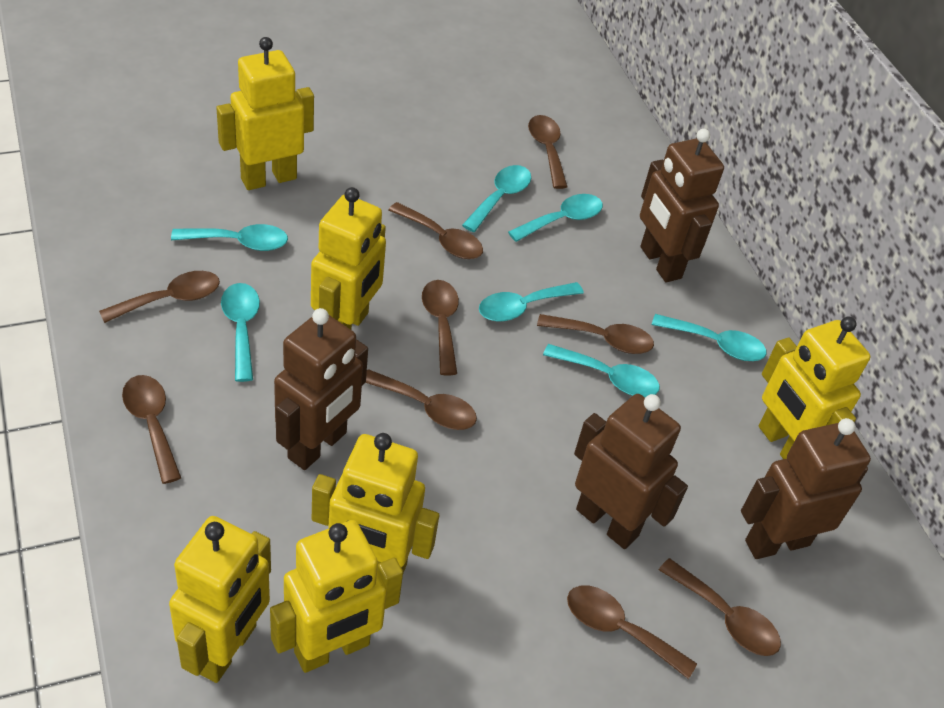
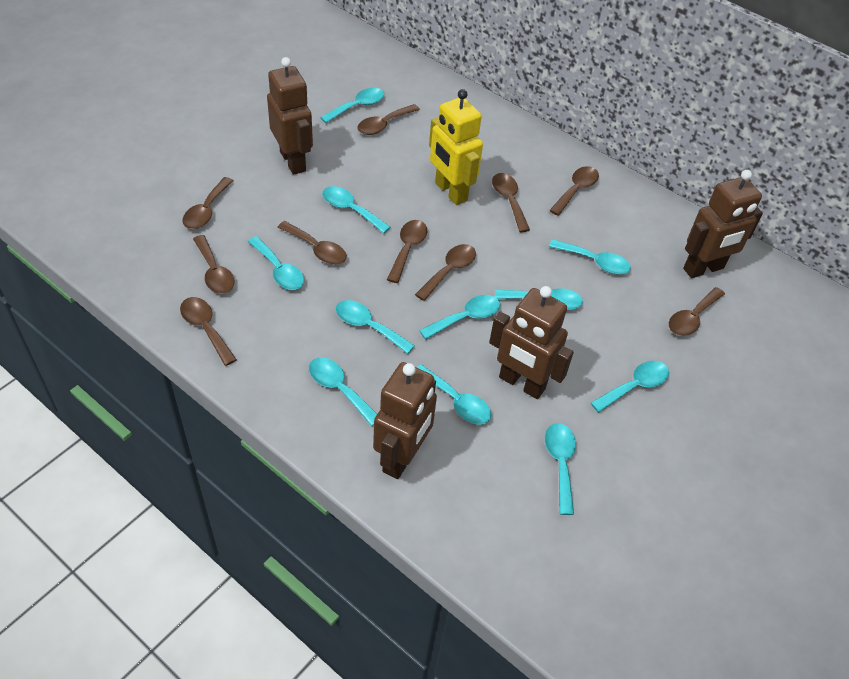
brown spoon: [99,271,220,323] [122,375,181,484] [365,369,477,430] [389,202,483,259] [422,280,459,375] [528,115,567,189] [537,314,654,354] [567,586,697,679] [659,558,781,656] = 9 -> [180,297,237,366] [182,177,233,229] [193,235,234,294] [277,221,347,265] [357,104,420,135] [387,220,427,283] [415,244,476,301] [492,173,530,232] [549,166,599,216] [669,287,725,336] = 10
turquoise spoon: [171,224,288,251] [221,283,260,382] [462,165,531,232] [479,282,584,322] [508,194,603,242] [543,344,660,397] [652,314,766,361] = 7 -> [248,236,304,290] [309,357,377,426] [320,88,384,123] [322,186,391,233] [336,300,415,354] [416,364,491,425] [419,295,500,339] [495,288,583,310] [545,423,576,515] [549,239,631,274] [591,361,669,412] = 11
yellow robot: [169,516,271,683] [216,37,314,190] [270,520,403,673] [311,187,386,330] [312,433,439,573] [759,317,870,459] = 6 -> [429,89,483,205] = 1

